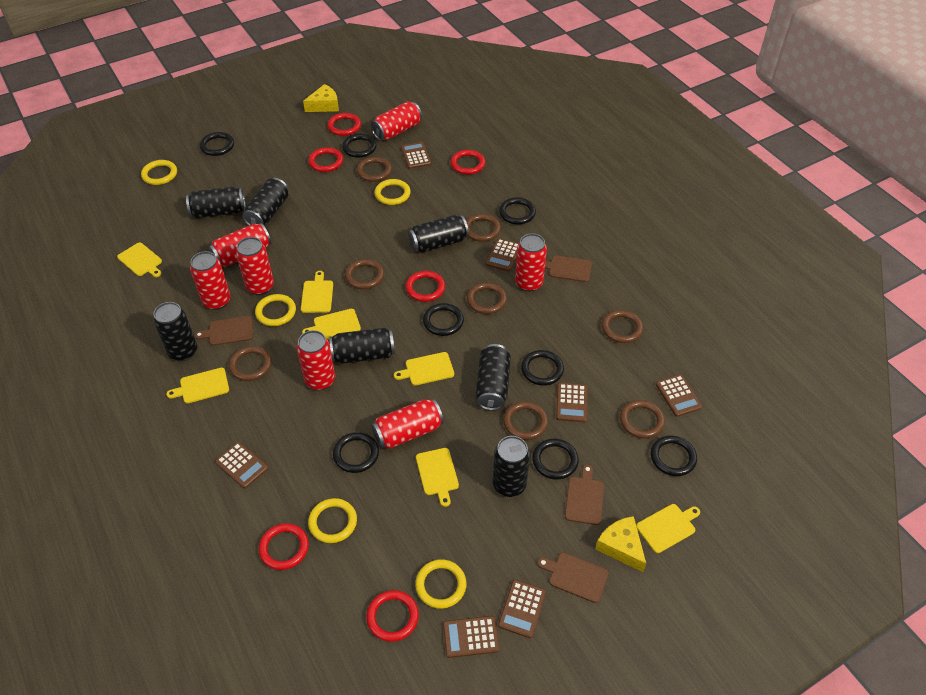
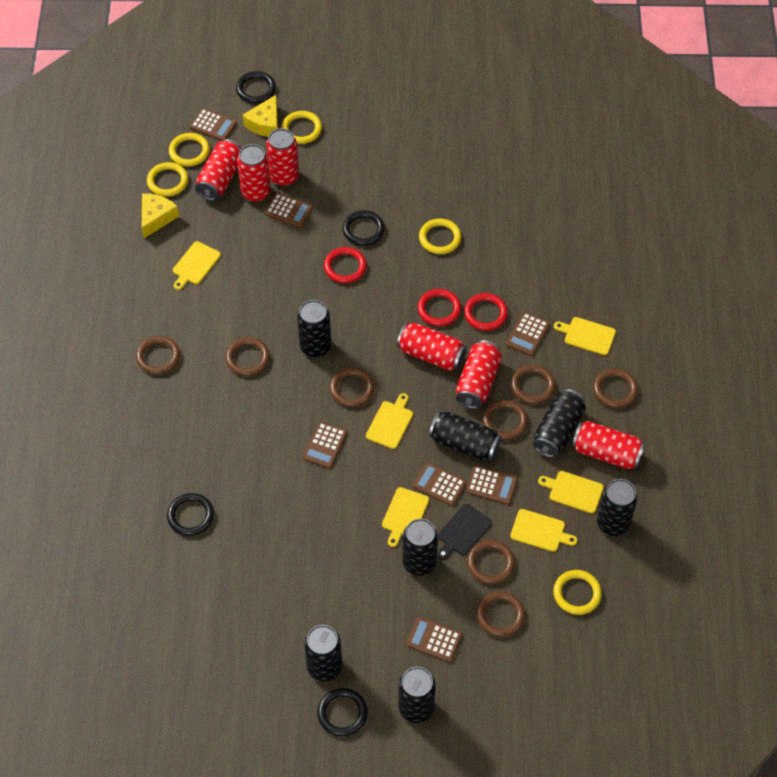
black cutting board: none = 0 -> [438,504,492,560] = 1
black ring: [200,132,234,156] [333,432,379,473] [342,134,377,158] [423,303,464,336] [499,197,536,225] [521,350,564,386] [532,439,579,480] [651,435,697,476] = 8 -> [167,493,214,536] [236,71,276,103] [317,688,368,736] [342,210,385,246] = 4
brown cutting board: [195,316,253,346] [537,552,609,603] [545,255,592,282] [565,465,604,525] = 4 -> none = 0
red can: [190,251,230,310] [209,223,271,267] [236,237,274,295] [297,330,335,390] [371,101,422,141] [372,399,444,449] [515,233,547,292] = 7 -> [195,139,242,201] [237,144,271,202] [266,128,299,187] [397,322,467,371] [456,340,502,409] [572,421,645,469] = 6
red ring: [259,523,309,570] [308,147,343,172] [328,113,361,136] [366,590,419,642] [406,271,445,302] [450,150,485,175] = 6 -> [324,247,367,283] [418,289,461,326] [464,293,508,331] = 3
yellow cutting board: [117,242,162,277] [166,368,229,403] [301,271,333,313] [302,309,361,340] [394,352,454,386] [416,448,459,507] [636,504,700,553] = 7 -> [173,241,221,290] [366,393,413,449] [382,487,429,547] [510,509,577,552] [538,471,604,513] [554,317,616,355] = 6

